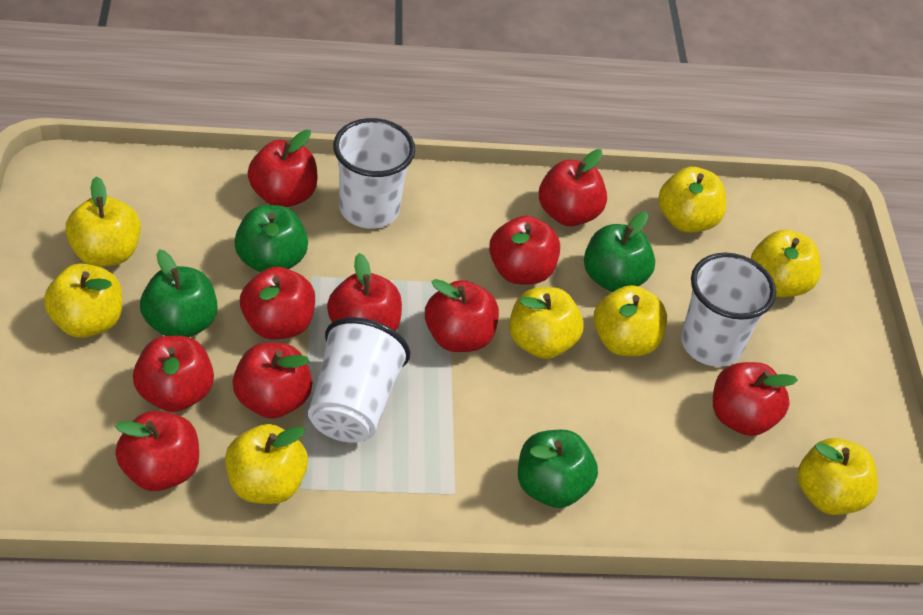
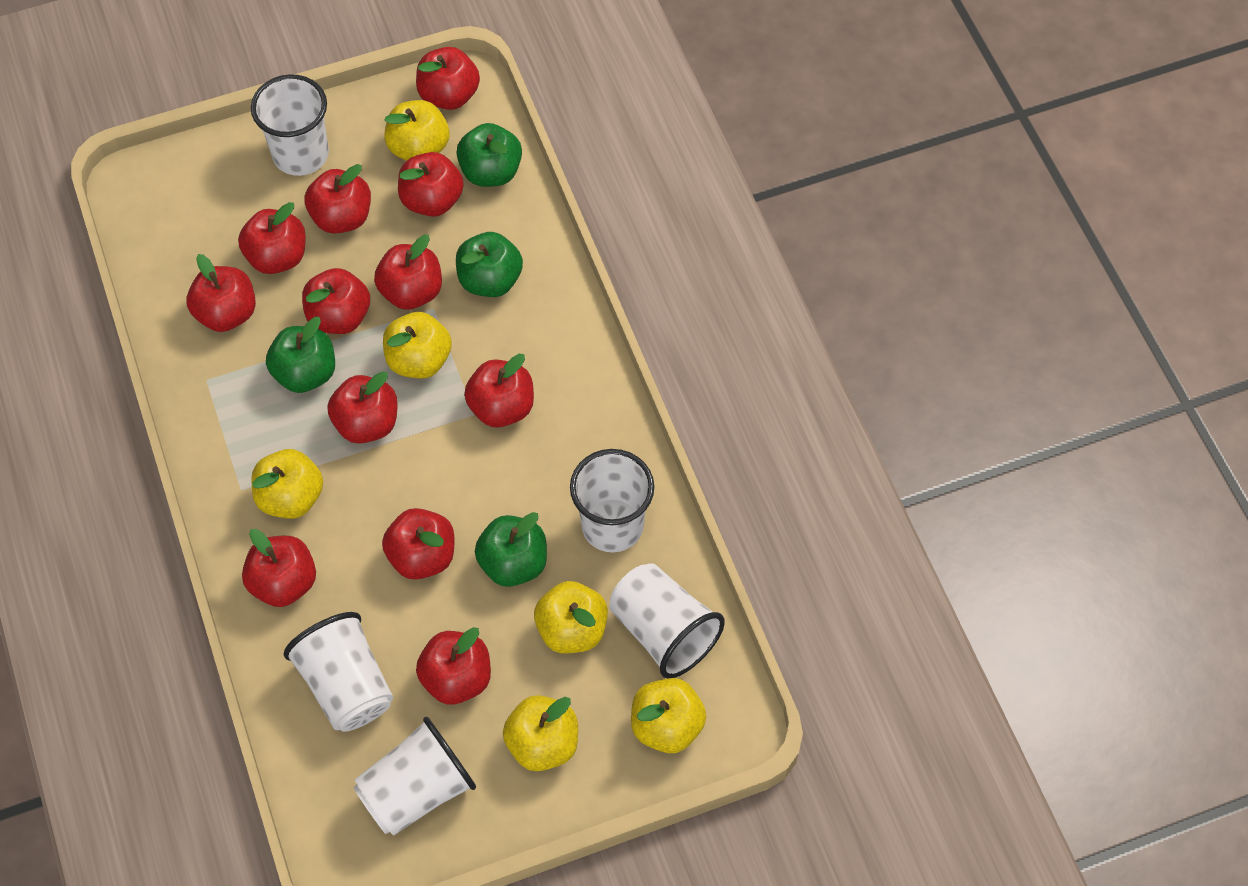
red apple: [115,411,199,491] [133,336,214,412] [233,343,313,419] [240,267,315,339] [248,130,318,207] [327,253,402,331] [425,279,499,352] [489,216,560,284] [539,149,607,226] [713,362,798,436] = 10 -> [187,254,256,332] [238,202,306,274] [242,529,316,607] [302,268,370,334] [304,164,371,234] [327,371,398,444] [374,235,442,310] [382,508,454,580] [398,152,464,217] [416,47,480,110] [416,627,491,705] [464,354,534,428] = 12
white cup: [308,317,410,443] [333,118,416,229] [681,253,776,367] = 3 -> [251,74,329,176] [284,612,393,732] [353,717,476,836] [570,449,654,552] [609,563,725,678] = 5
yellow apple: [44,263,122,338] [65,176,141,267] [225,424,308,504] [509,287,583,359] [594,285,667,356] [658,167,727,233] [751,230,821,297] [798,438,878,515] = 8 -> [252,449,323,519] [383,312,452,379] [384,100,449,161] [503,695,578,771] [534,581,608,653] [631,678,706,753] = 6

